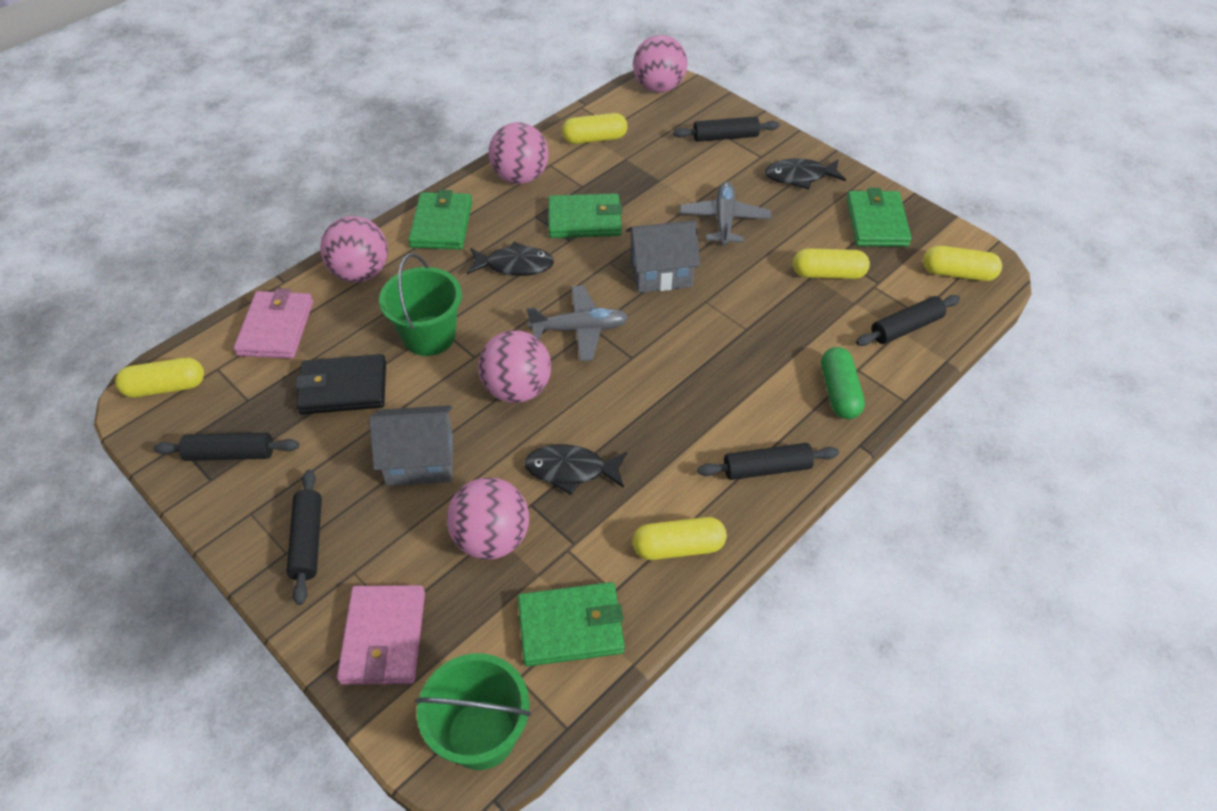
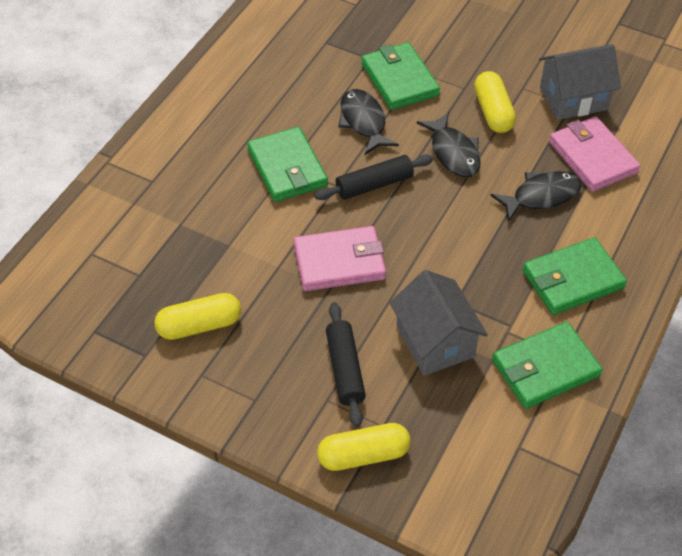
black rolling pin: [154,433,299,461] [287,470,322,605] [673,116,779,142] [697,443,839,480] [856,295,960,346] = 5 -> [315,155,434,200] [326,302,366,427] = 2
black wallet: [295,354,386,414] = 1 -> none = 0
green bucket: [379,253,462,356] [415,653,531,770] = 2 -> none = 0
green capsule: [821,347,865,419] = 1 -> none = 0
grey plane: [526,285,629,361] [680,182,771,246] = 2 -> none = 0
pink ball: [320,216,388,282] [447,477,529,560] [478,330,551,403] [489,122,549,184] [633,35,687,93] = 5 -> none = 0
yellow capsule: [115,358,204,398] [562,113,628,144] [633,517,727,560] [793,249,870,279] [923,246,1002,281] = 5 -> [154,293,241,340] [317,423,411,471] [474,71,516,133] = 3

